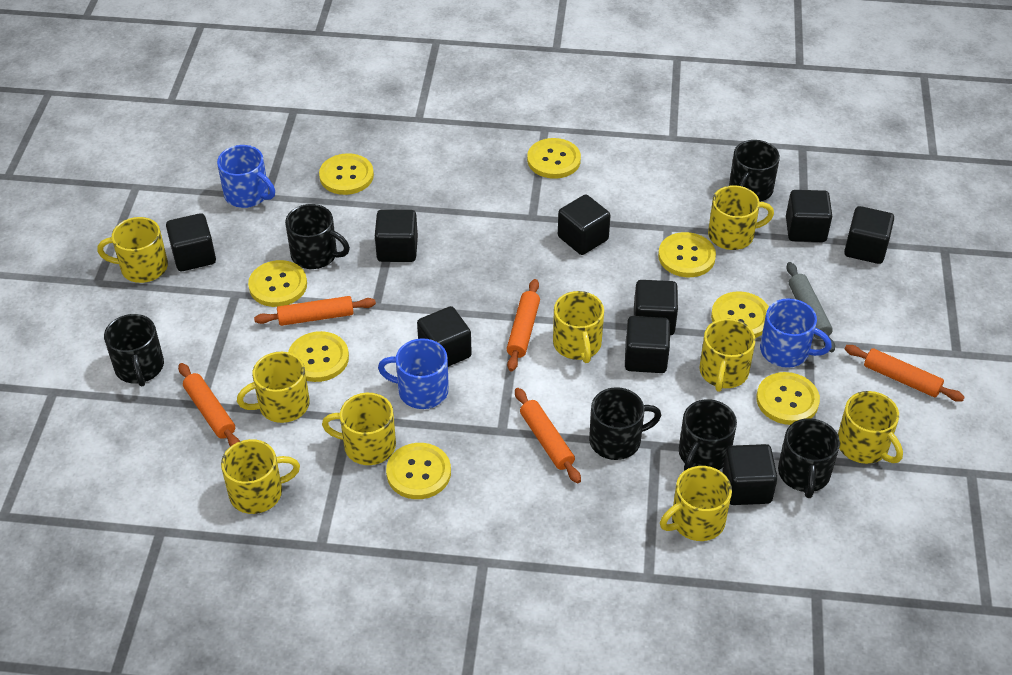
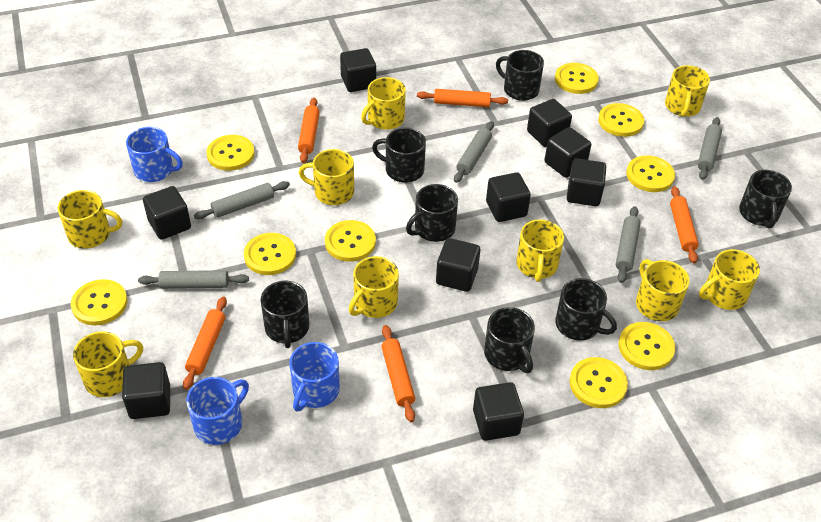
black mug: [104,314,164,386] [285,204,350,269] [589,387,661,460] [679,399,737,471] [729,140,780,202] [778,418,840,498] = 6 -> [261,281,309,348] [372,128,426,183] [406,184,458,242] [484,307,535,373] [496,50,544,101] [555,278,617,341] [739,170,792,228] = 7
grey rolling pin: [786,262,835,352] = 1 -> [138,270,249,289] [194,181,290,219] [454,121,494,183] [616,206,641,283] [698,117,722,180] = 5
yellow button: [248,260,307,307] [288,331,349,382] [319,153,374,195] [386,443,451,499] [527,138,581,179] [658,232,716,277] [711,291,769,338] [756,372,820,425] = 8 -> [71,279,128,325] [206,135,255,171] [244,233,296,275] [325,220,376,262] [555,63,599,94] [570,357,628,408] [598,103,644,137] [618,322,675,370] [626,155,675,192] = 9

